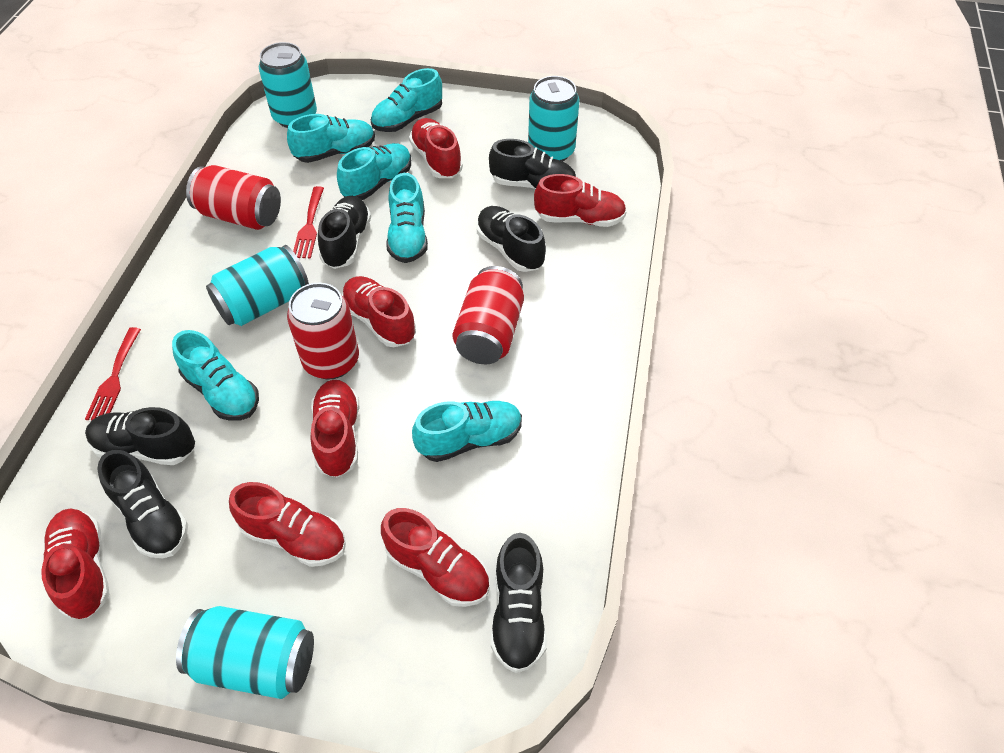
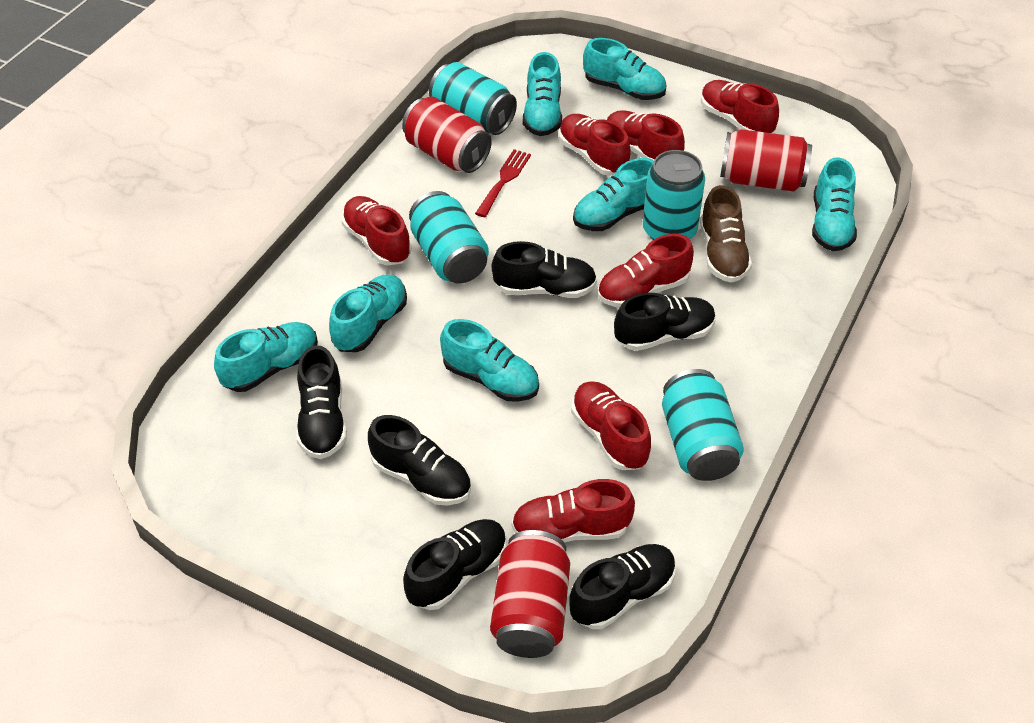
brown shoe: none = 0 -> [700,185,752,283] = 1
red fork: [85,327,141,420] [293,186,324,259] = 2 -> [475,149,531,217] = 1
turquoise shoe: [172,330,259,421] [287,114,375,163] [337,143,411,200] [371,68,442,132] [386,173,428,263] [412,401,522,462] = 6 -> [214,322,318,392] [329,274,407,352] [440,319,539,402] [523,52,562,136] [573,158,654,231] [583,38,666,100] [812,157,857,251] = 7

